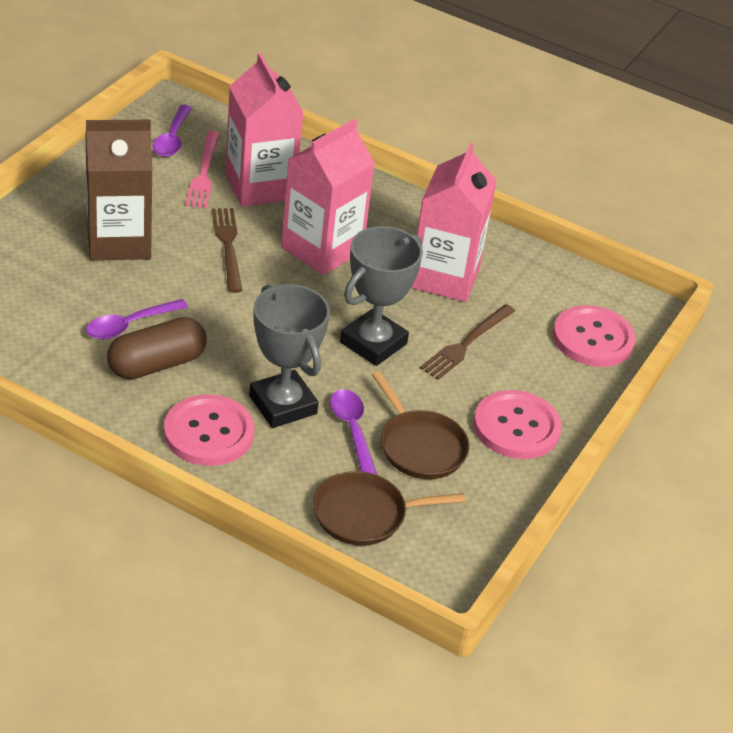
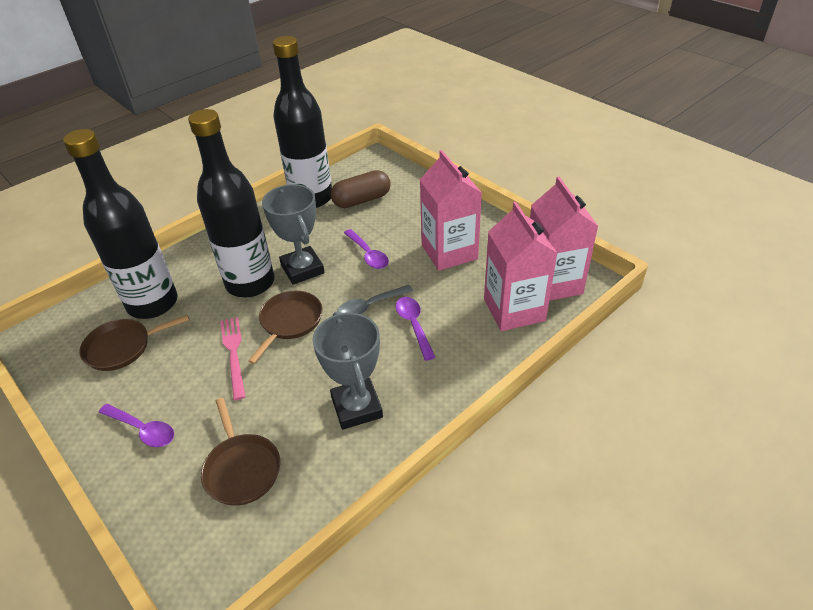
black bottle: none = 0 -> [63,129,178,319] [188,109,275,297] [273,36,332,208] = 3
brown carton: [85,119,152,261] = 1 -> none = 0
brown fork: [212,208,242,293] [420,304,515,380] = 2 -> none = 0
brown pan: [313,471,465,546] [372,371,470,479] = 2 -> [80,315,189,371] [201,398,280,506] [248,291,322,364] = 3
grey spoon: none = 0 -> [337,285,413,314] = 1
pink button: [164,394,255,466] [474,390,562,459] [553,305,636,367] = 3 -> none = 0

